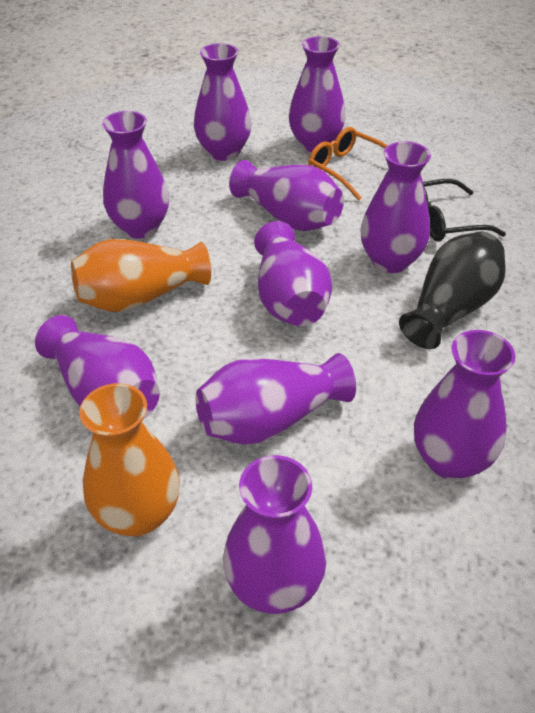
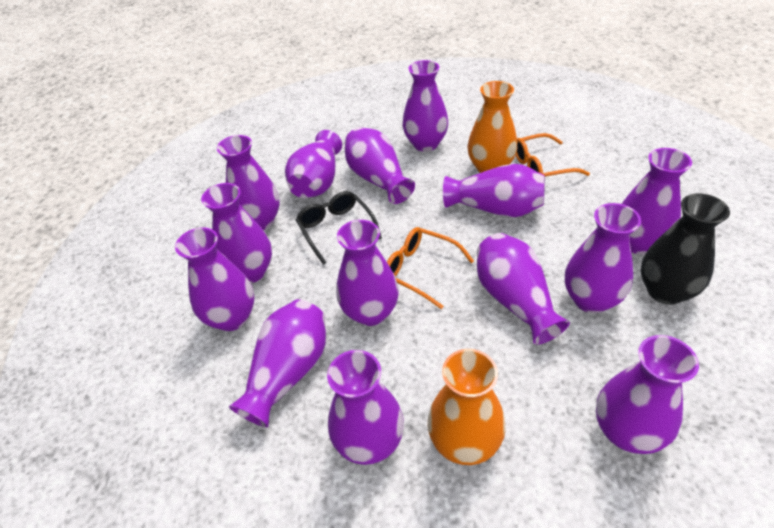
orange glasses: [308,127,388,201] = 1 -> [387,227,474,309] [516,133,590,177] = 2
purple vase: [35,315,160,419] [102,111,169,239] [194,43,251,161] [195,353,356,445] [223,455,326,614] [229,160,344,231] [254,221,332,326] [289,36,345,152] [361,141,431,273] [414,330,515,480] = 10 -> [175,227,254,331] [201,183,272,283] [217,135,280,230] [229,299,326,428] [285,130,342,198] [327,350,404,465] [336,220,399,326] [345,127,415,204] [402,60,448,152] [443,164,544,217] [477,233,570,345] [565,203,641,313] [596,335,699,454] [622,148,692,255] = 14

